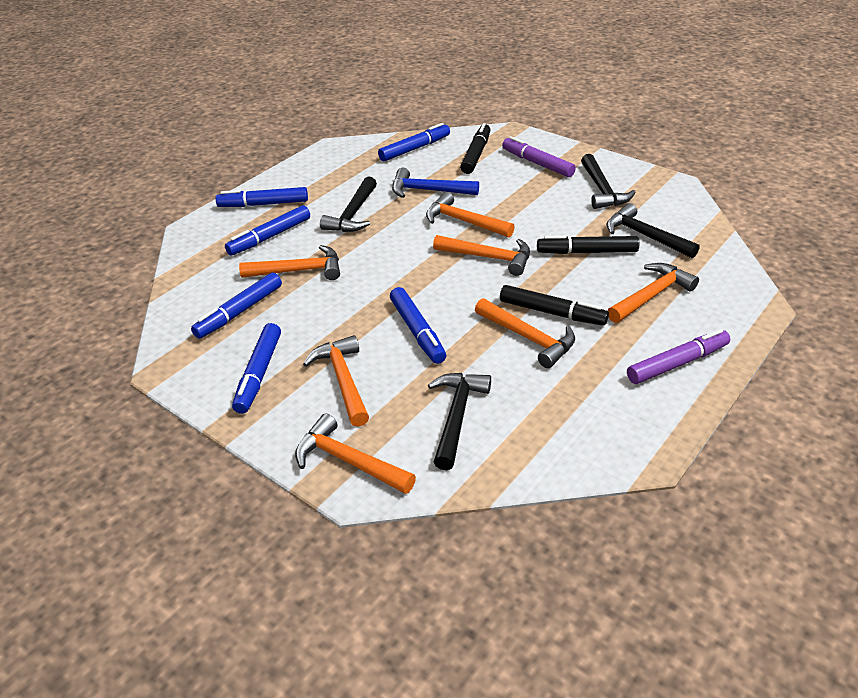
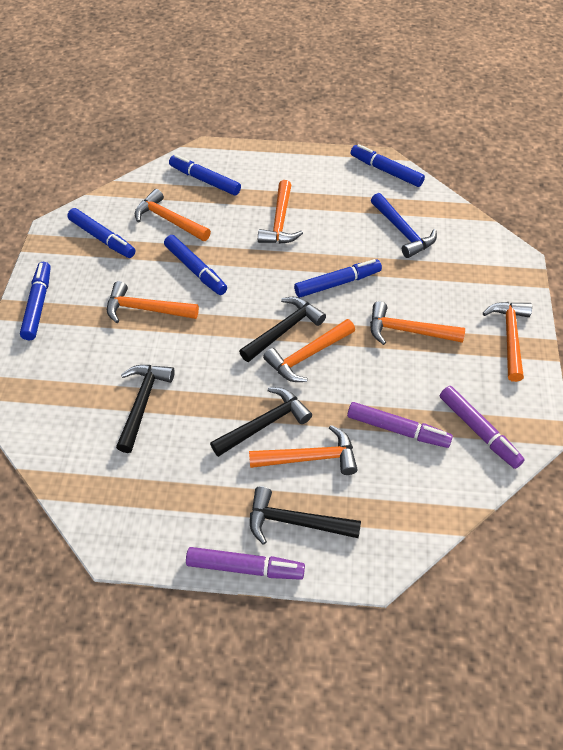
black marker: [460,123,491,174] [500,285,609,326] [537,235,639,254] = 3 -> none = 0
purple marker: [502,136,576,177] [627,329,730,384] = 2 -> [186,547,305,580] [347,402,453,448] [440,386,525,469] = 3

